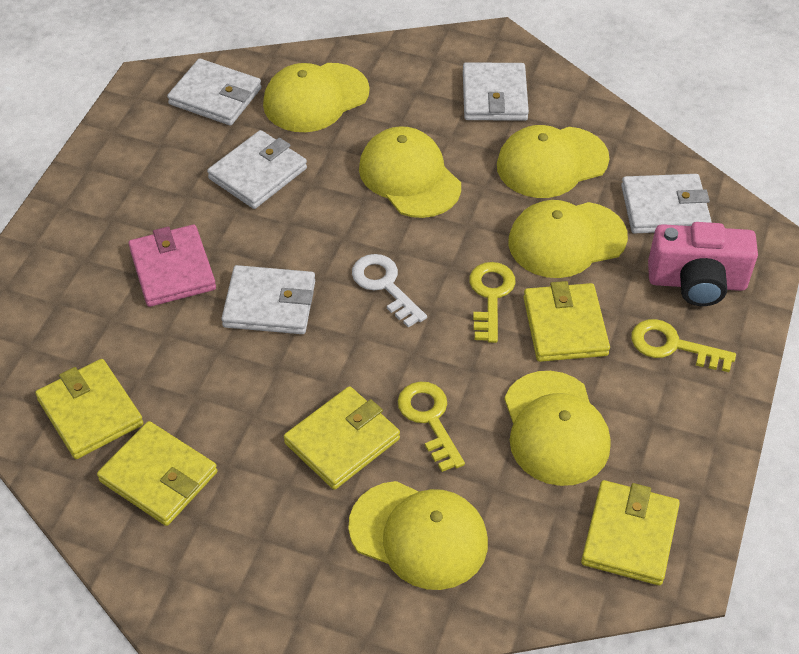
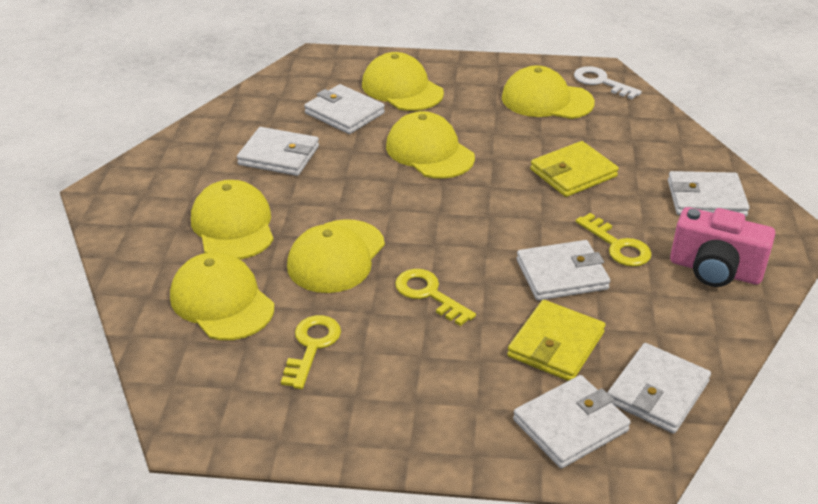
pink wallet: [129,225,216,307] = 1 -> none = 0
white wallet: [167,58,262,126] [207,130,307,209] [221,265,315,334] [463,62,529,121] [621,174,712,233] = 5 -> [237,127,319,176] [304,84,385,134] [513,375,631,468] [517,240,610,300] [607,343,711,434] [668,171,750,217] = 6
yellow wallet: [35,359,143,459] [97,421,218,526] [284,386,400,490] [523,281,610,362] [581,480,680,585] = 5 -> [507,300,605,381] [530,141,619,197] = 2

